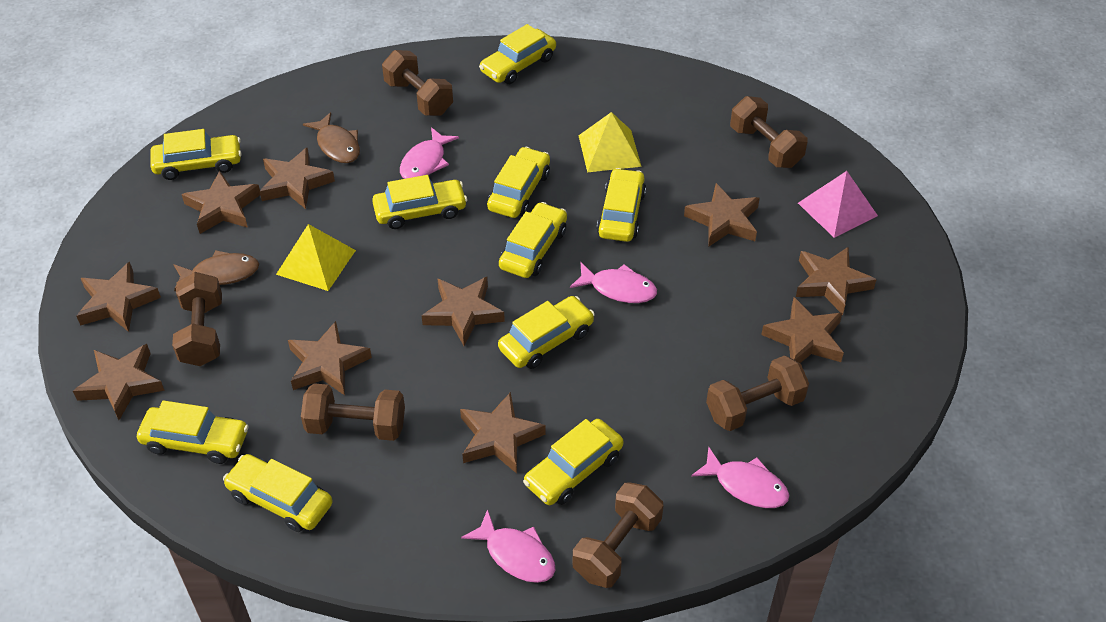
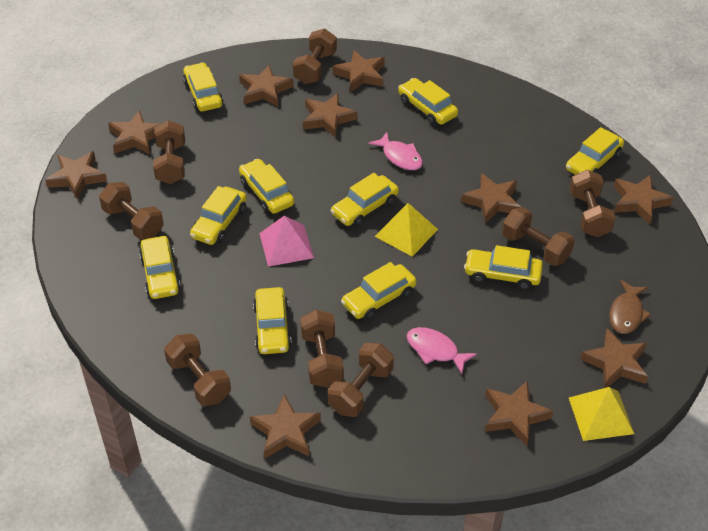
brown dumbbell: [172,272,222,366] [301,383,405,441] [382,50,453,116] [573,482,664,588] [706,355,809,431] [730,96,807,168] = 6 -> [99,182,164,240] [153,120,185,184] [164,334,231,406] [293,29,337,84] [300,310,344,388] [328,343,394,417] [502,207,575,266] [570,170,616,237] = 8
brown fish: [173,250,259,291] [303,112,360,163] = 2 -> [609,280,651,334] = 1
pink fish: [400,127,459,179] [461,509,555,583] [570,262,657,303] [691,447,789,508] = 4 -> [368,132,423,170] [407,327,477,374] = 2

